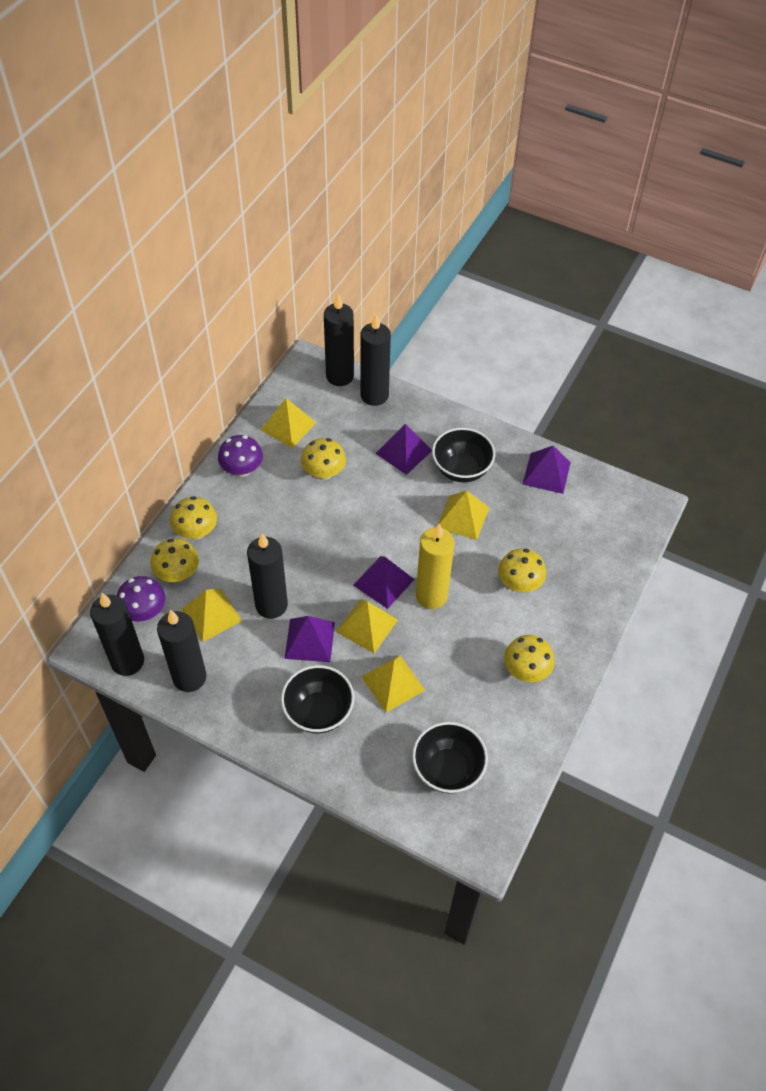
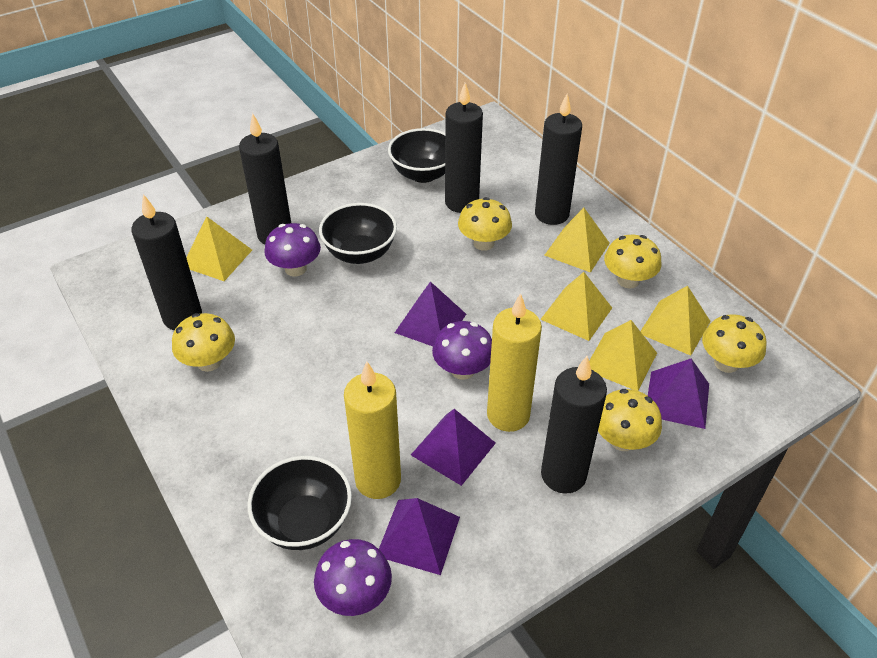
purple mushroom: [117,576,165,622] [218,435,263,477] = 2 -> [264,223,321,277] [314,539,392,616] [432,321,492,380] = 3
yellow candle: [416,524,455,609] = 1 -> [344,362,401,499] [487,293,542,432] = 2

